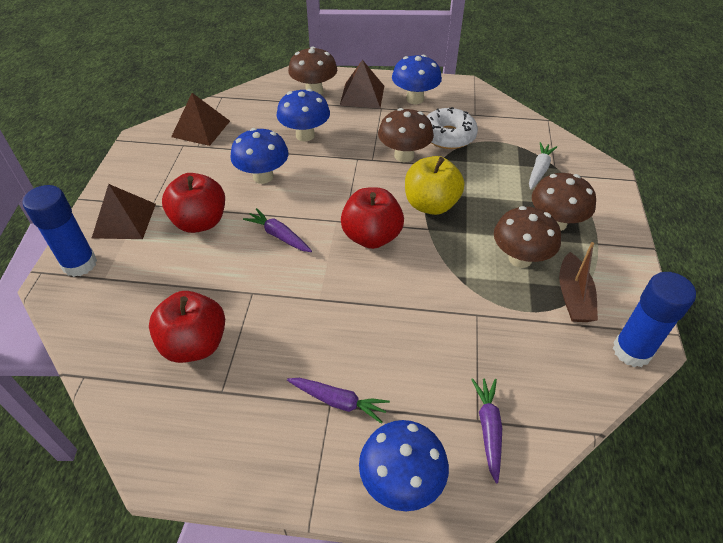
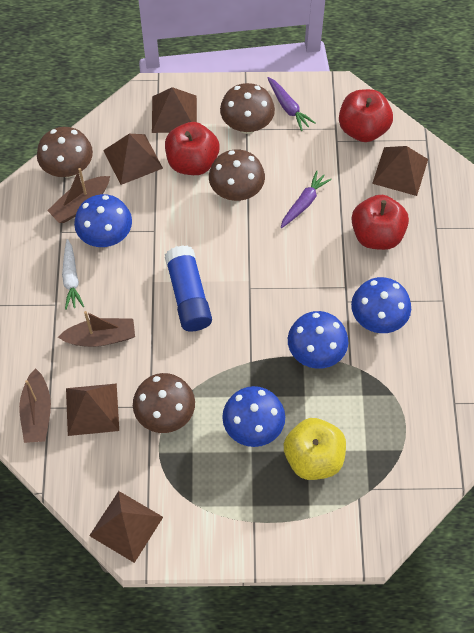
blue glue stick: [23,185,97,277] [613,272,696,367] = 2 -> [165,245,212,331] = 1
brown boat: [559,242,598,322] = 1 -> [19,368,51,443] [47,168,110,223] [58,311,135,347] = 3
brown pyramid: [92,184,156,239] [171,93,230,146] [340,60,384,108] = 3 -> [66,383,119,436] [89,491,163,563] [103,134,163,185] [152,87,197,133] [372,146,428,196] = 5
purple carrot: [243,208,312,252] [287,378,390,424] [471,378,502,483] = 3 -> [268,77,315,131] [281,171,332,228] = 2
white donut: [426,107,478,149] = 1 -> none = 0

